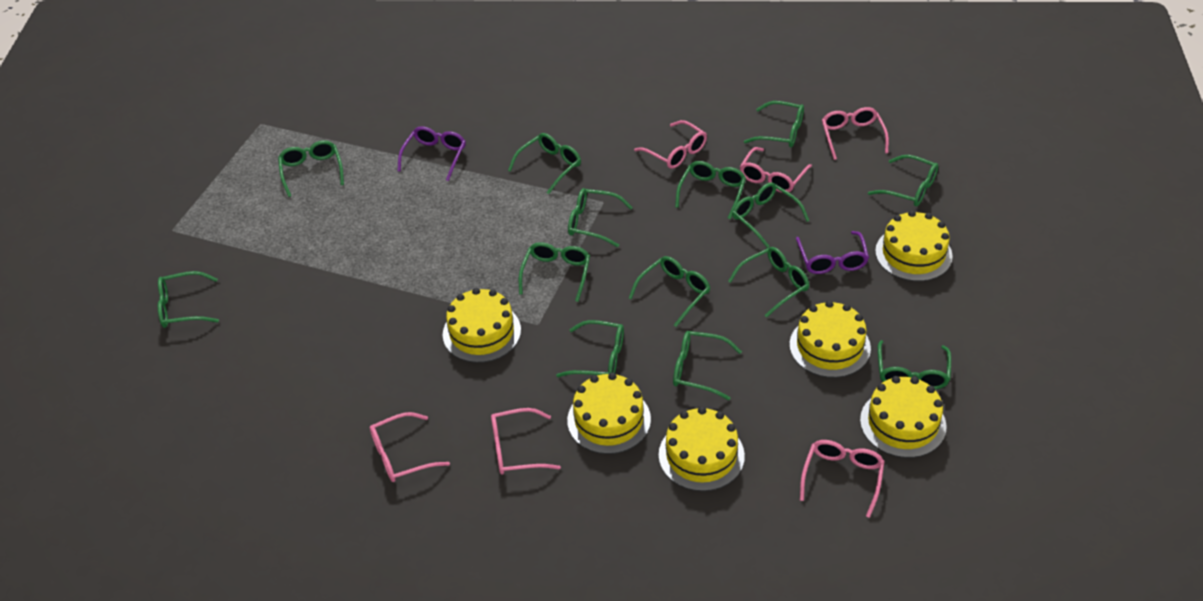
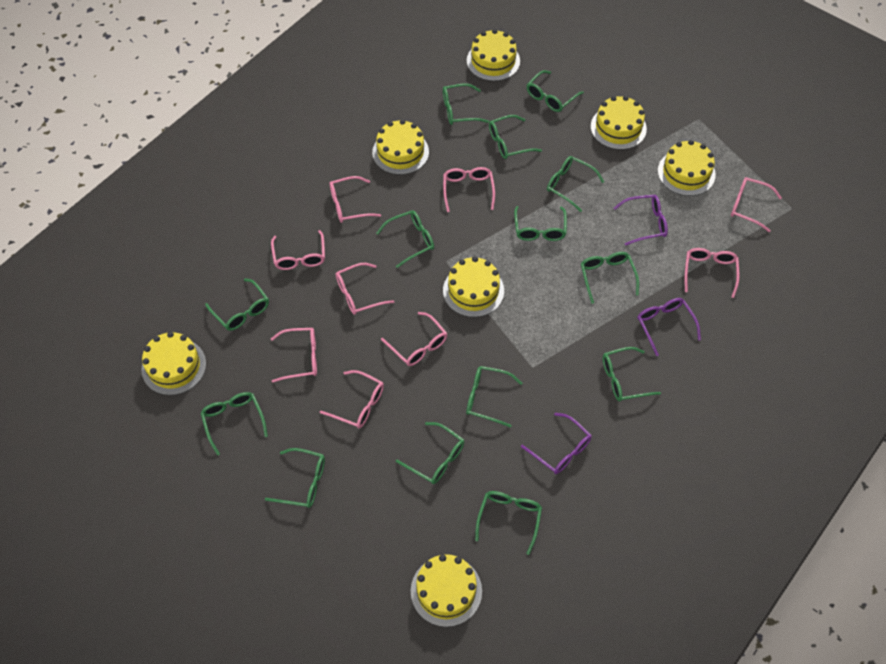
pink glasses: [370,412,450,482] [491,408,561,475] [634,120,707,169] [740,147,812,193] [800,440,885,518] [822,107,889,160] = 6 -> [271,230,325,270] [271,328,317,383] [320,370,384,428] [329,176,381,223] [336,263,395,315] [381,312,447,366] [443,167,495,212] [685,248,739,298] [731,177,782,232] = 9
purple glasses: [398,126,466,181] [796,231,869,274] = 2 -> [521,413,592,474] [614,195,668,245] [638,298,701,356] = 3
yellow cake: [443,288,521,363] [567,373,651,454] [659,407,745,491] [790,301,871,378] [860,376,947,458] [875,210,953,281] = 6 -> [141,332,206,395] [372,119,429,175] [411,554,482,627] [443,256,504,317] [467,29,520,81] [591,96,647,150] [658,140,716,196] = 7

